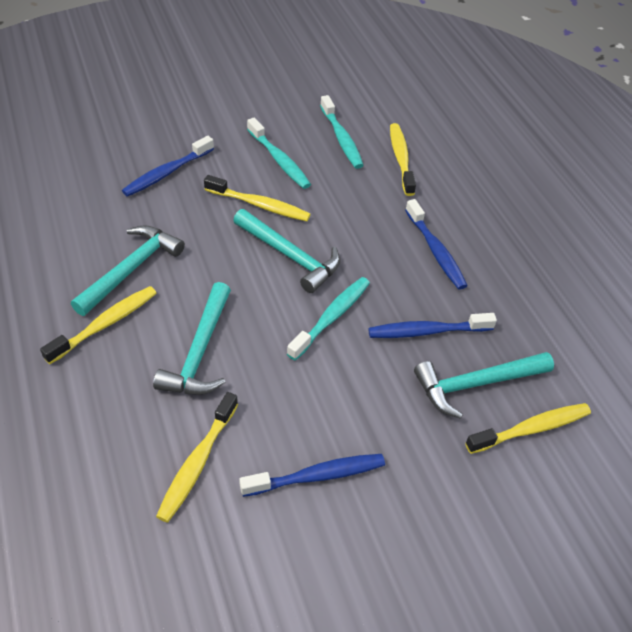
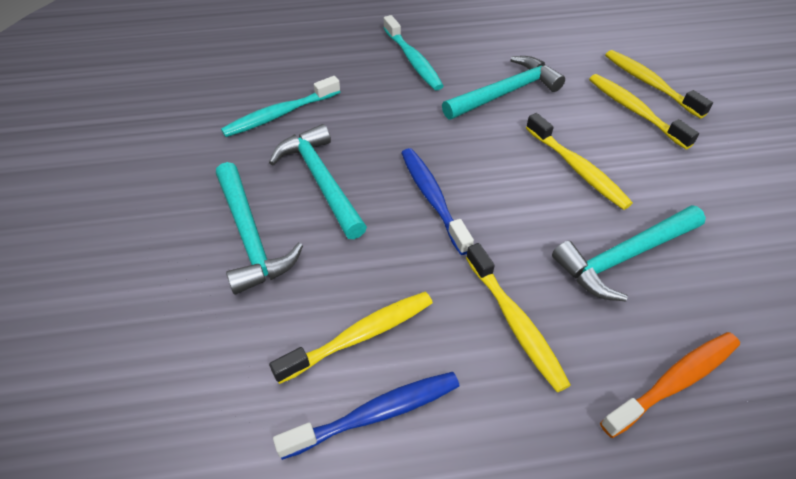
blue toothbrush: [122,136,214,197] [239,454,385,497] [368,313,497,338] [405,199,468,290] = 4 -> [273,372,460,460] [401,148,474,255] = 2
orange toothbrush: none = 0 -> [600,332,740,438] = 1
turquoise toothbrush: [247,118,311,189] [287,277,370,360] [320,95,364,169] = 3 -> [221,76,340,137] [384,15,444,90] = 2

